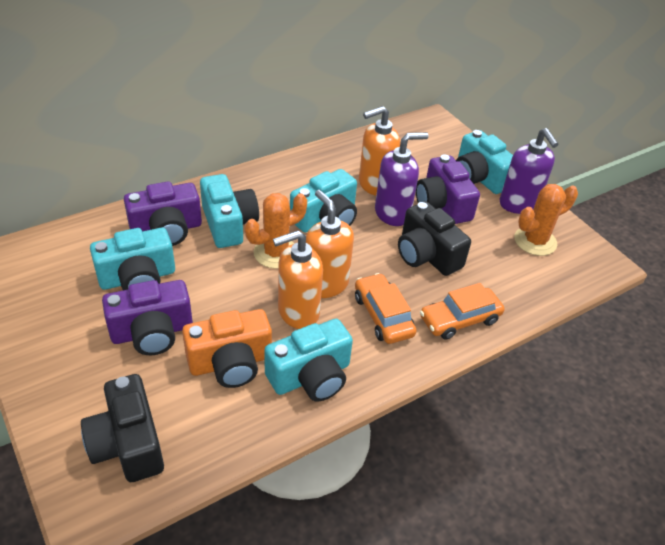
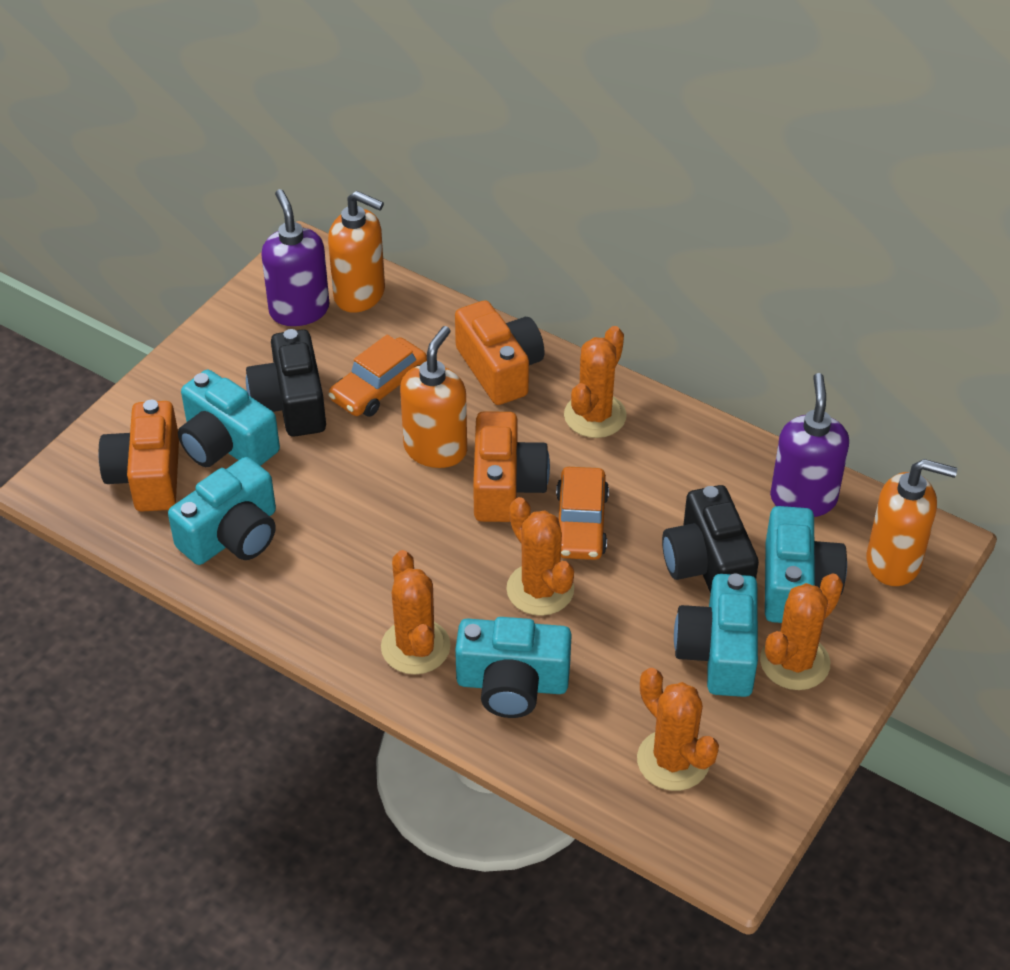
orange cactus: [245,193,307,269] [514,184,578,256] = 2 -> [381,550,451,675] [506,497,574,616] [564,326,627,438] [637,668,719,791] [760,573,843,690] = 5
orange camera: [182,309,272,388] = 1 -> [98,400,179,512] [455,300,545,405] [473,411,550,522] = 3
purple camera: [102,280,193,355] [124,182,202,246] [416,154,480,224] = 3 -> none = 0

